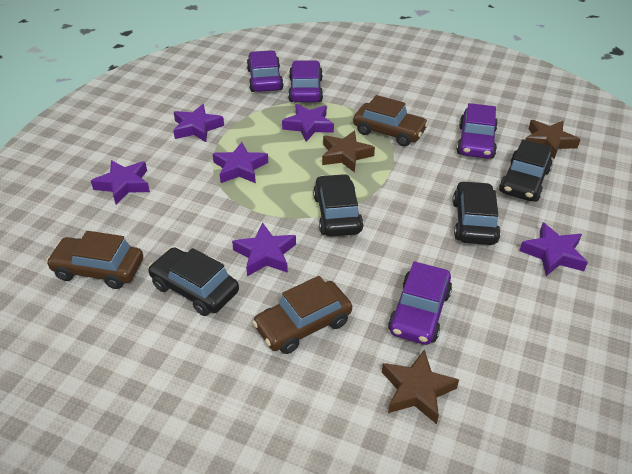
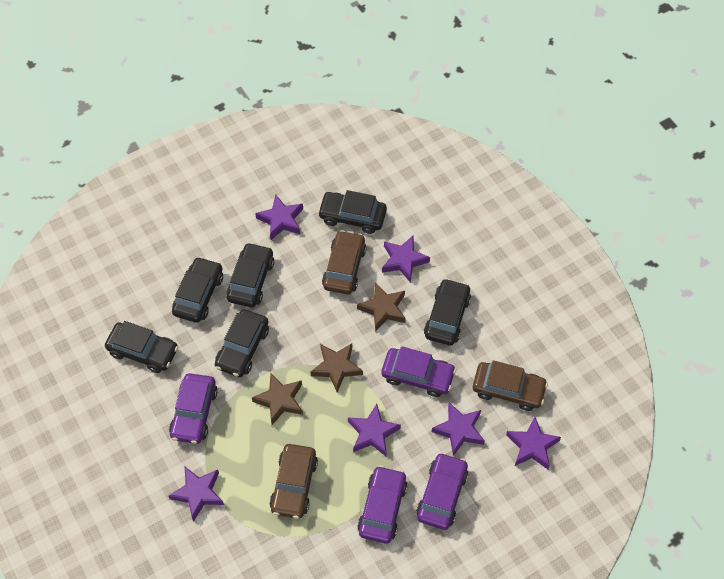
black car: [148,247,239,316] [313,174,364,237] [453,181,501,245] [499,139,552,202] = 4 -> [105,321,178,373] [172,257,223,323] [215,309,269,377] [226,242,274,307] [318,190,387,234] [424,278,471,346] = 6

